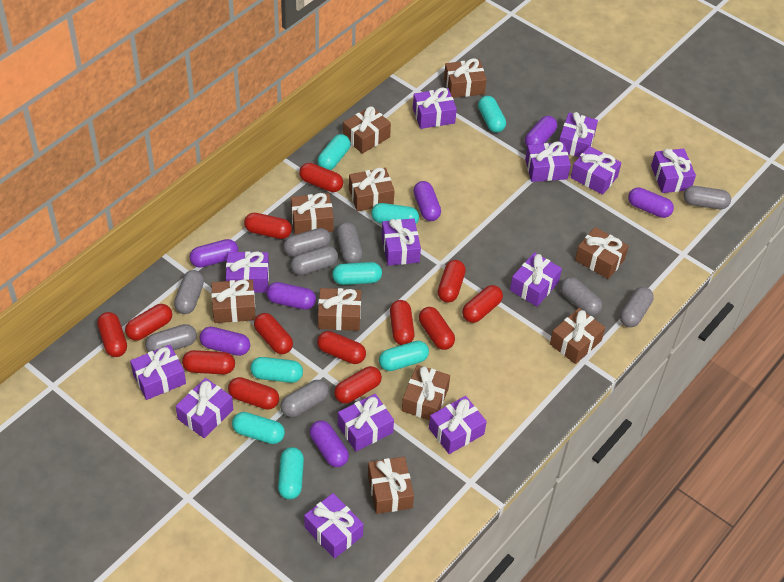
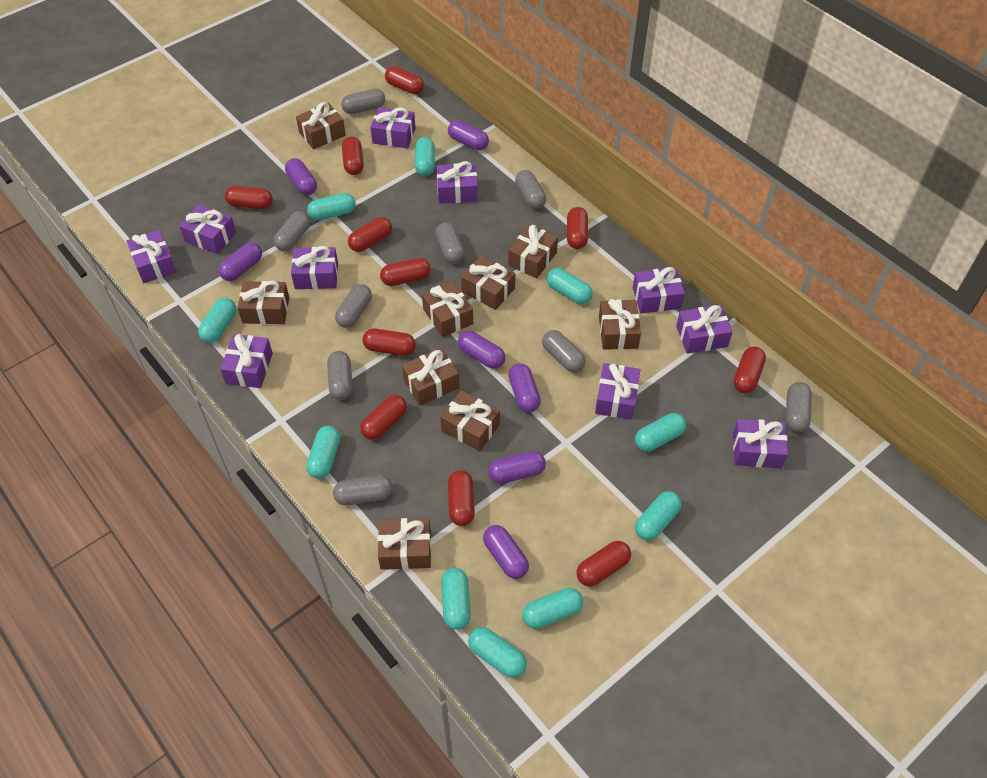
brown gift: [211,280,256,323] [291,193,334,235] [318,288,361,331] [343,106,391,154] [349,168,395,212] [368,457,414,514] [402,365,450,420] [444,58,487,98] [550,308,605,364] [575,227,629,279] = 10 -> [238,281,289,324] [296,102,346,149] [378,518,431,570] [402,348,459,405] [422,280,473,337] [440,390,500,451] [461,255,515,310] [508,224,558,278] [599,299,641,350] = 9
purple gift: [130,345,186,400] [176,378,233,438] [226,251,269,292] [304,493,364,559] [338,394,394,452] [382,218,421,266] [413,87,457,129] [429,396,487,454] [510,252,562,307] [525,141,571,182] [559,112,598,157] [571,146,621,195] [651,148,696,193] = 13 -> [127,230,177,283] [179,204,236,254] [220,334,273,388] [291,246,338,289] [370,107,416,148] [437,161,478,204] [595,363,640,420] [633,267,685,313] [676,305,733,354] [733,419,788,468] = 10
red capsule: [97,312,127,357] [125,304,172,341] [182,350,235,375] [228,377,279,410] [244,213,292,239] [254,313,293,354] [299,163,343,192] [317,331,366,364] [334,366,382,404] [390,300,415,345] [419,307,455,350] [438,260,466,303] [462,285,503,323] = 13 -> [224,186,273,209] [342,136,364,175] [348,217,392,252] [360,395,407,440] [362,328,416,356] [380,258,431,286] [385,66,424,94] [448,470,475,526] [567,207,588,249] [576,541,631,587] [734,347,766,393] = 11
turquoise capsule: [232,412,285,444] [250,357,303,383] [278,447,304,499] [317,134,351,170] [332,262,382,285] [371,203,419,224] [379,341,429,371] [478,96,506,133] = 8 -> [198,298,236,343] [306,426,340,479] [307,193,356,220] [415,137,435,176] [441,568,471,630] [468,627,527,678] [522,588,583,629] [546,268,593,304] [635,413,686,452] [635,491,682,541] = 10

